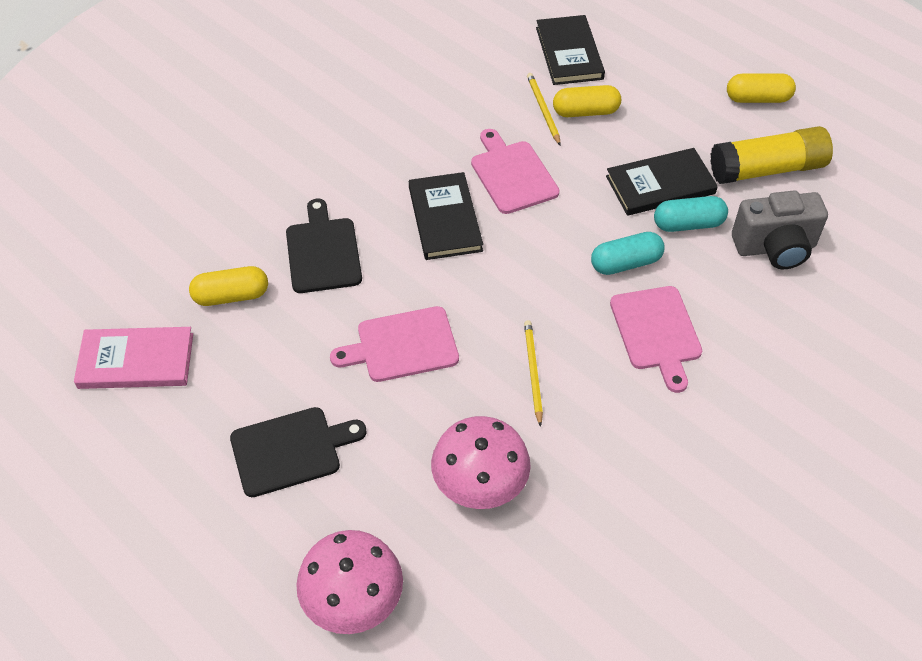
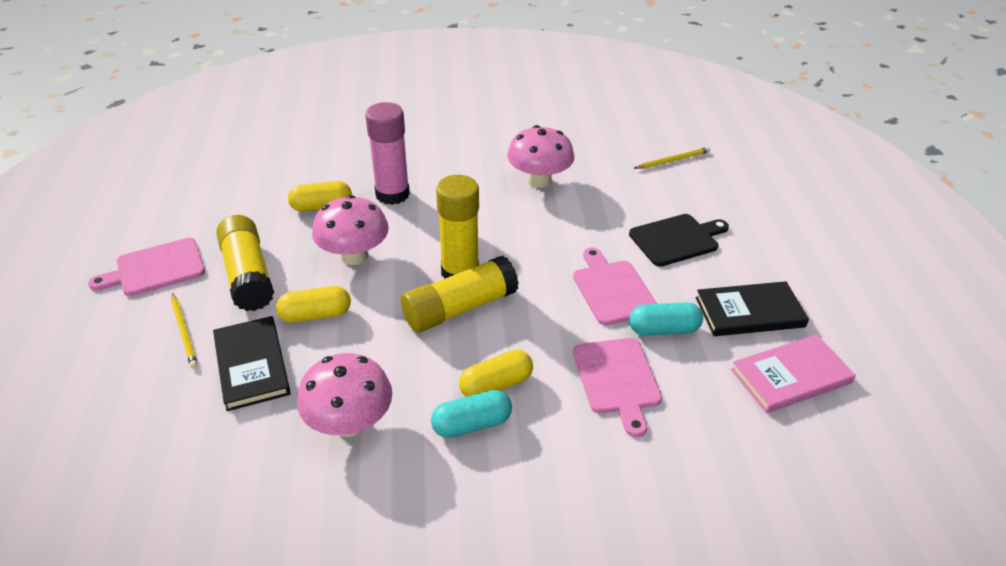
black book: [409,172,483,260] [536,15,605,85] [606,148,718,216] = 3 -> [213,316,291,411] [696,281,809,336] = 2
black cutting board: [230,407,367,497] [286,199,362,293] = 2 -> [629,214,729,267] = 1
grey camera: [732,190,828,269] = 1 -> none = 0
pink glue stick: none = 0 -> [365,102,410,205] = 1
pink mushroom: [296,530,403,634] [431,416,531,509] = 2 -> [297,353,392,437] [312,195,389,265] [507,125,574,188] = 3
yellow glue stick: [710,126,833,184] = 1 -> [216,215,274,311] [401,256,519,332] [436,175,479,279] = 3

